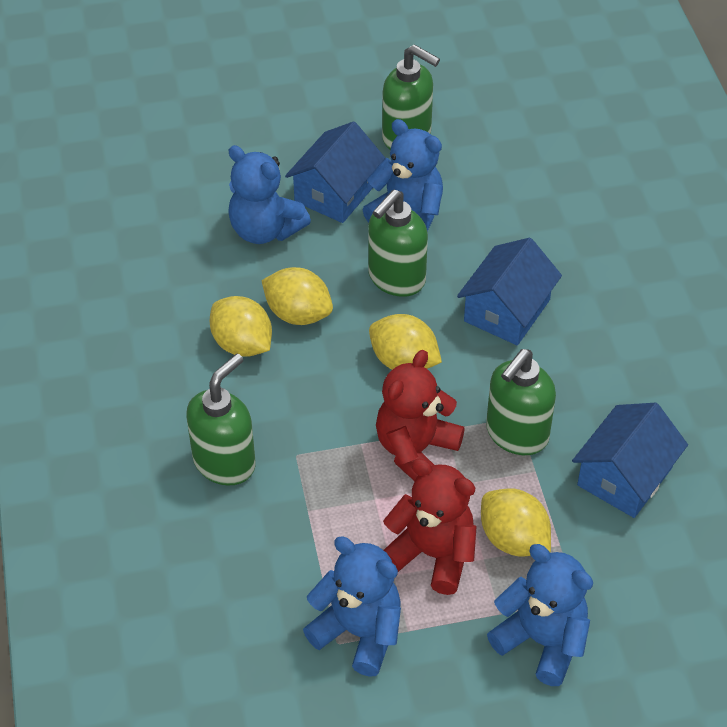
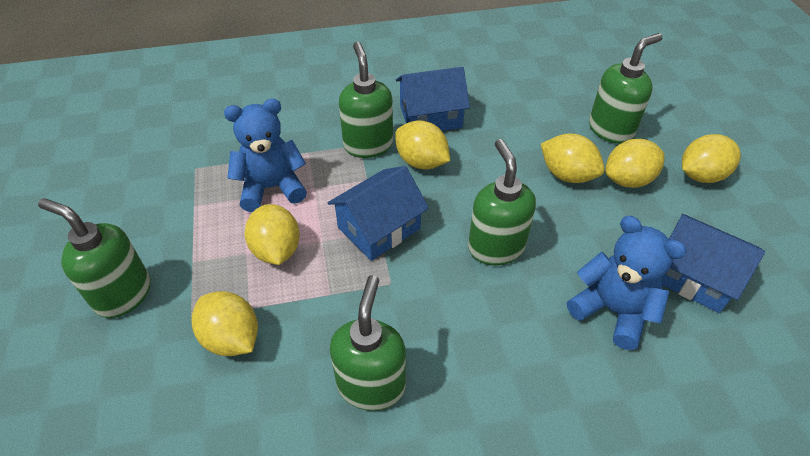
blue teddy bear: [228,145,311,244] [303,536,401,677] [363,119,443,231] [487,544,593,686] = 4 -> [224,99,307,212] [567,216,686,350] = 2
green soap dispenser: [186,354,256,485] [368,189,428,297] [382,44,440,150] [486,349,556,455] = 4 -> [38,198,151,318] [330,275,406,411] [339,42,393,158] [468,139,536,265] [589,33,663,144] = 5
red teddy bear: [376,350,464,481] [383,458,477,595] = 2 -> none = 0
yellow lemon: [210,296,272,357] [261,267,333,325] [369,314,442,370] [481,488,551,557] = 4 -> [192,291,258,356] [245,204,300,265] [395,120,450,169] [541,134,605,183] [605,139,665,188] [682,134,741,183] = 6

